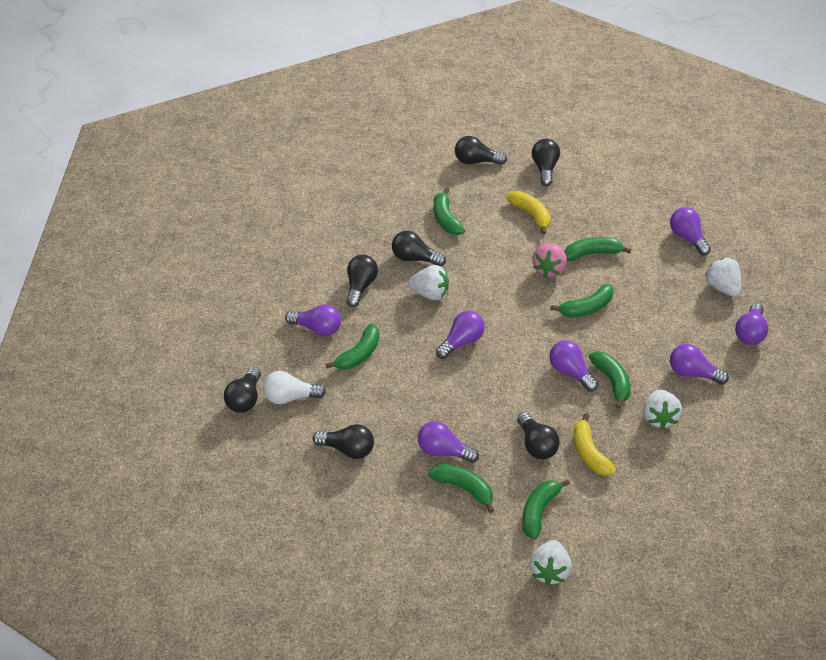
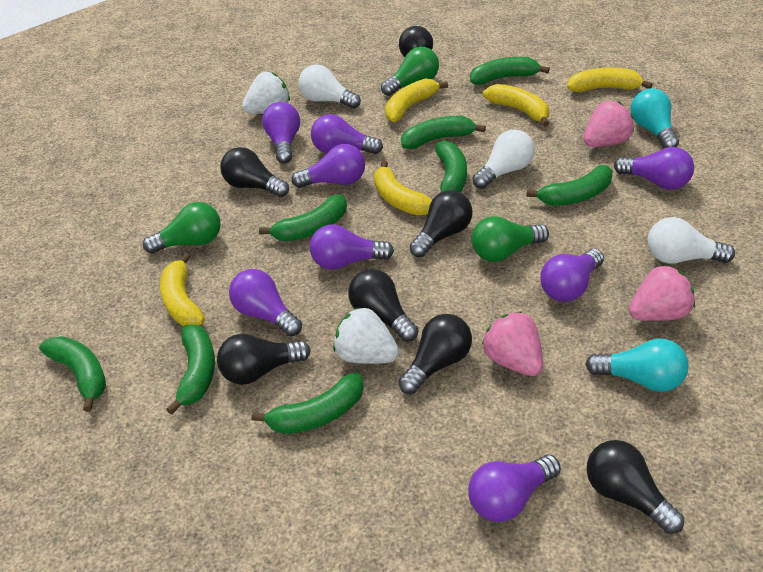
green banana: [326,324,379,370] [428,464,494,513] [434,188,465,235] [522,479,570,539] [550,284,614,317] [564,237,631,261] [589,351,631,409] = 7 -> [39,336,106,412] [166,325,215,415] [251,373,364,434] [259,194,347,242] [401,116,486,149] [435,141,467,193] [470,57,550,85] [526,165,613,206] = 8
green light bulb: none = 0 -> [143,202,221,254] [381,47,439,96] [471,216,549,262] = 3
pink strawberry: [532,243,567,278] = 1 -> [482,311,543,376] [584,101,634,147] [629,265,695,321] = 3
purple light bulb: [285,304,341,336] [418,421,479,463] [436,311,485,359] [549,340,598,392] [670,207,711,255] [670,344,729,385] [735,303,768,345] = 7 -> [229,269,302,336] [262,102,300,163] [291,144,365,188] [310,224,394,270] [311,114,383,154] [468,454,561,522] [540,249,604,302] [614,147,694,190] = 8
turquoise light bulb: none = 0 -> [585,339,689,392] [631,88,679,149] = 2
white light bulb: [263,371,326,404] = 1 -> [298,64,361,109] [473,129,534,189] [648,217,735,263] = 3
white strawberry: [408,265,449,300] [529,540,572,586] [643,389,682,429] [705,258,741,297] = 4 -> [242,72,290,114] [333,307,399,364] = 2
yellow banana: [506,191,551,234] [573,413,616,476] = 2 -> [160,253,205,326] [374,161,432,215] [385,79,448,122] [483,84,549,127] [567,68,653,92] = 5

